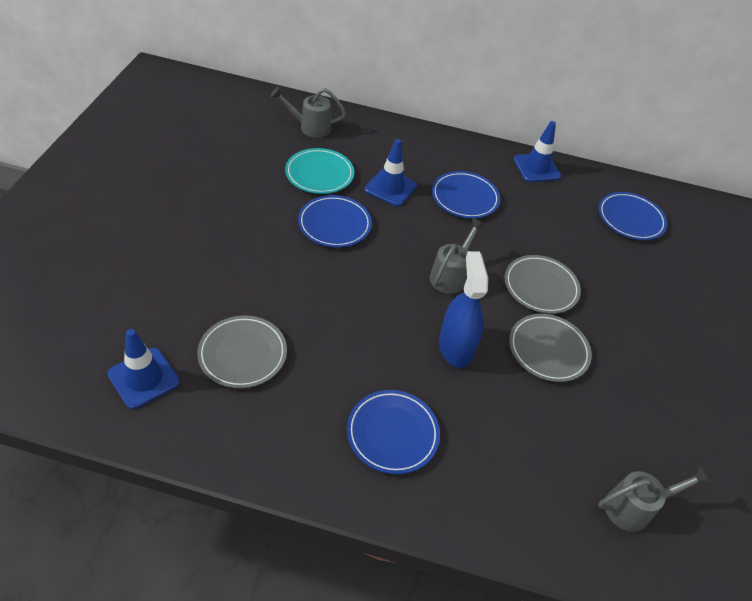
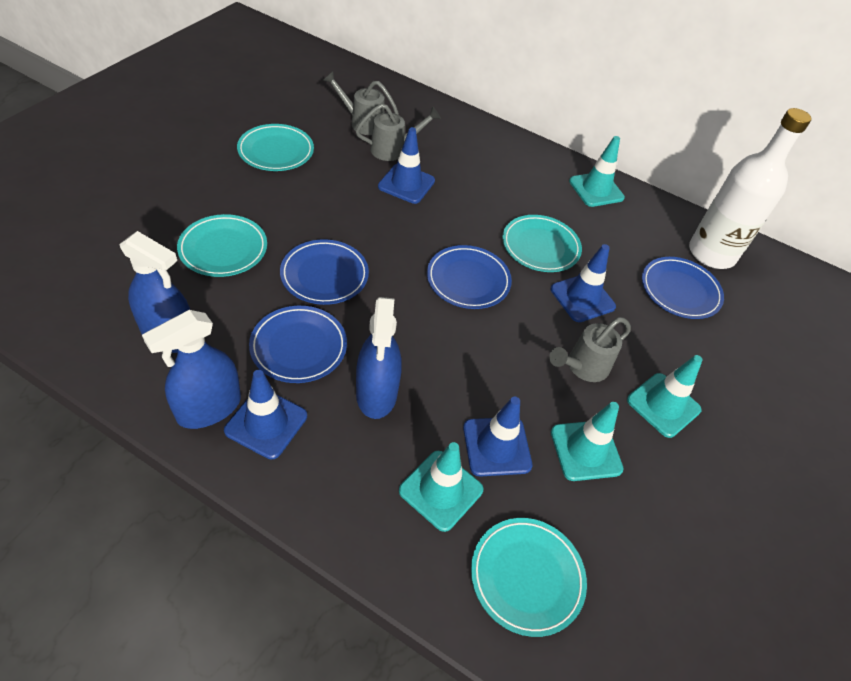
blue spray bottle: [439,251,488,368] = 1 -> [120,231,190,353] [142,310,241,429] [356,297,402,419] = 3
blue traffic cone: [107,329,180,409] [365,139,417,207] [513,121,561,182] = 3 -> [224,370,307,459] [378,127,435,204] [463,396,532,477] [551,244,616,322] = 4
grey plate: [197,315,287,388] [505,255,581,314] [509,314,592,382] = 3 -> none = 0
turquoise plate: [285,148,354,194] = 1 -> [177,214,267,277] [237,124,314,171] [471,518,587,637] [502,215,582,272] = 4
turquoise traffic cone: none = 0 -> [399,442,483,532] [551,402,624,481] [569,136,625,207] [627,355,702,438] = 4
white bottle: none = 0 -> [689,108,812,269] = 1

